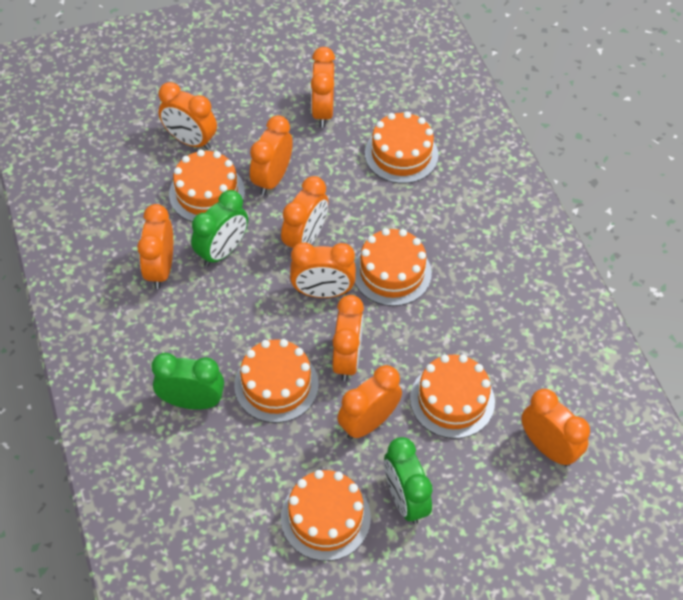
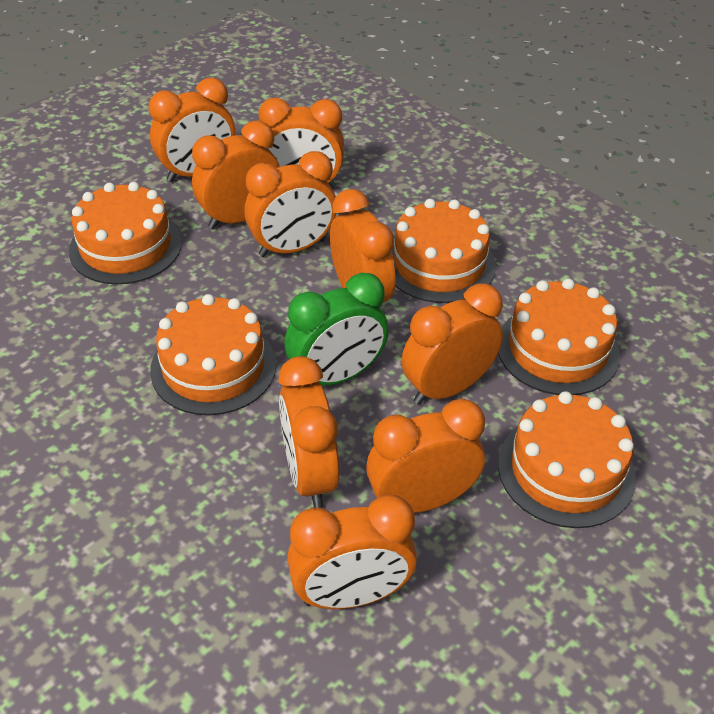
green clock: [151,353,224,410] [191,190,248,267] [384,437,433,524] = 3 -> [285,273,389,386] = 1
orange cake: [169,149,245,222] [234,339,319,423] [281,470,371,561] [355,228,432,306] [365,111,439,184] [410,354,495,439] = 6 -> [69,182,182,285] [150,294,276,415] [392,199,496,303] [498,278,620,395] [498,391,636,528] = 5

